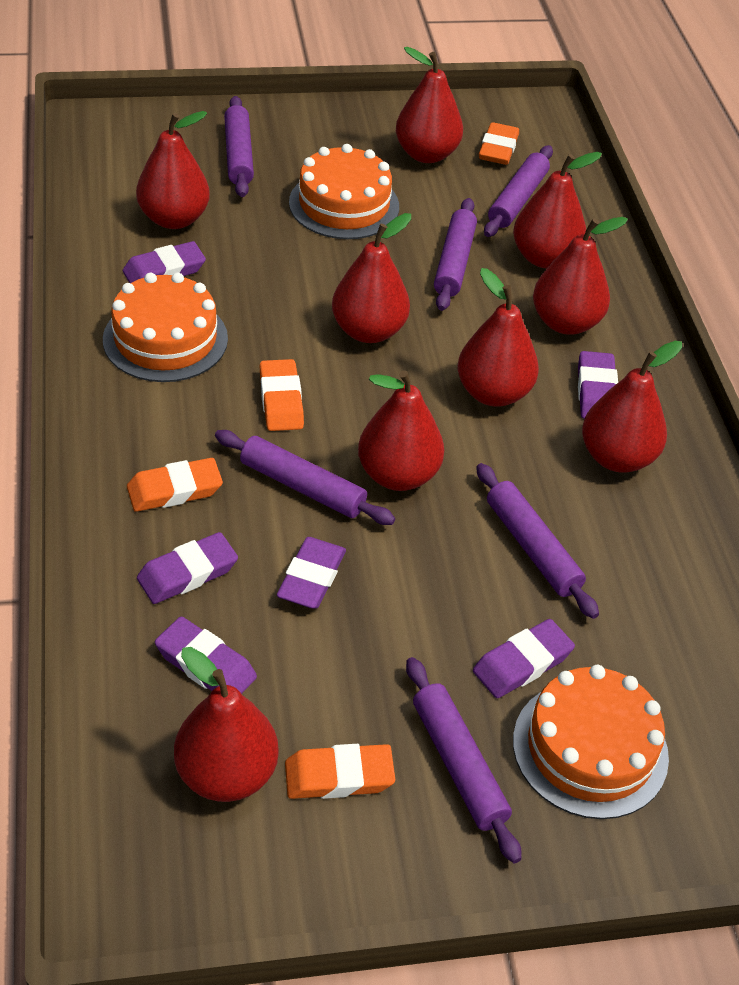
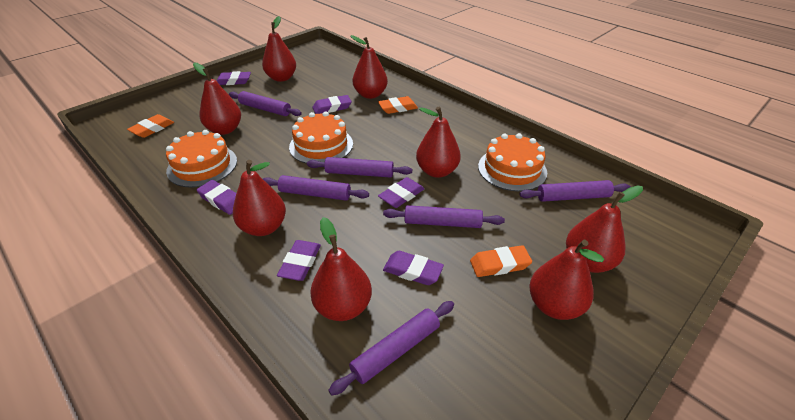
orange eraser: [127,458,223,512] [260,359,304,431] [285,744,395,799] [479,122,519,165] = 4 -> [127,114,174,138] [378,96,418,114] [470,245,532,277] = 3
red pear: [136,111,210,229] [174,647,279,802] [332,213,411,343] [358,370,444,491] [396,47,463,163] [458,268,539,407] [513,152,602,268] [533,217,628,335] [582,341,682,473] = 9 -> [193,63,241,135] [233,160,286,236] [262,16,296,82] [310,217,372,321] [350,35,388,99] [416,107,461,178] [529,240,604,320] [566,185,643,273] = 8

